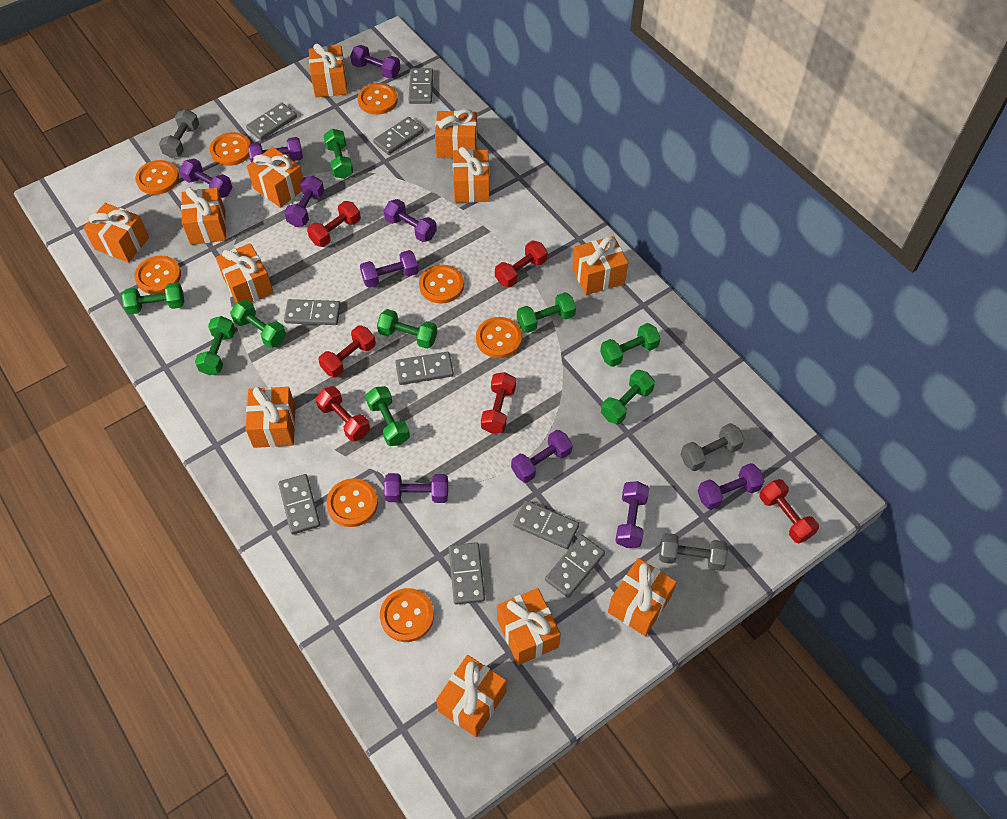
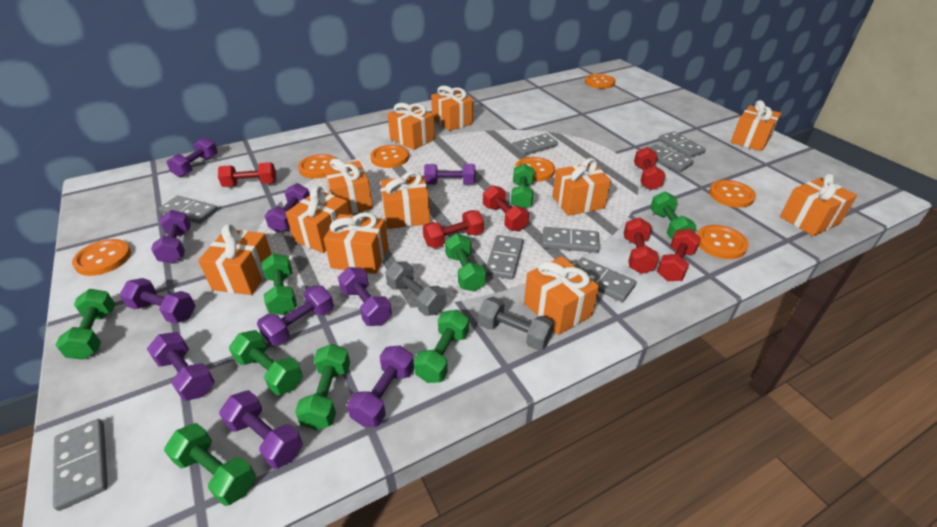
grey domino: [246,103,297,140] [278,474,320,534] [284,299,341,325] [373,117,424,155] [395,352,454,385] [408,68,433,104] [449,542,485,605] [513,500,579,549] [545,535,605,598] = 9 -> [53,419,108,511] [159,196,218,224] [485,235,523,280] [511,134,558,156] [542,227,600,253] [574,258,636,302] [649,144,694,172] [658,131,706,158] = 8
grey dumbbell: [159,109,199,158] [659,533,728,571] [680,423,745,471] = 3 -> [385,261,446,316] [478,297,554,351] = 2
orange button: [135,160,179,195] [135,256,181,294] [210,132,251,166] [326,478,378,527] [358,83,398,115] [380,588,434,642] [419,265,464,304] [476,317,522,358] = 8 -> [72,239,131,276] [298,154,337,179] [370,145,409,168] [515,157,555,182] [585,74,615,89] [697,225,749,259] [709,180,756,208] = 7
orange gift: [83,203,149,263] [181,188,226,245] [216,243,274,303] [245,387,295,448] [247,147,303,208] [309,44,348,98] [435,109,478,158] [436,655,506,737] [453,147,490,203] [497,588,561,665] [572,236,628,295] [608,558,677,636] = 12 -> [198,224,272,295] [286,186,350,253] [324,158,373,214] [324,212,389,274] [381,171,430,229] [387,103,435,150] [431,86,473,131] [524,256,599,335] [552,158,611,216] [731,100,781,151] [780,173,857,236] = 11

